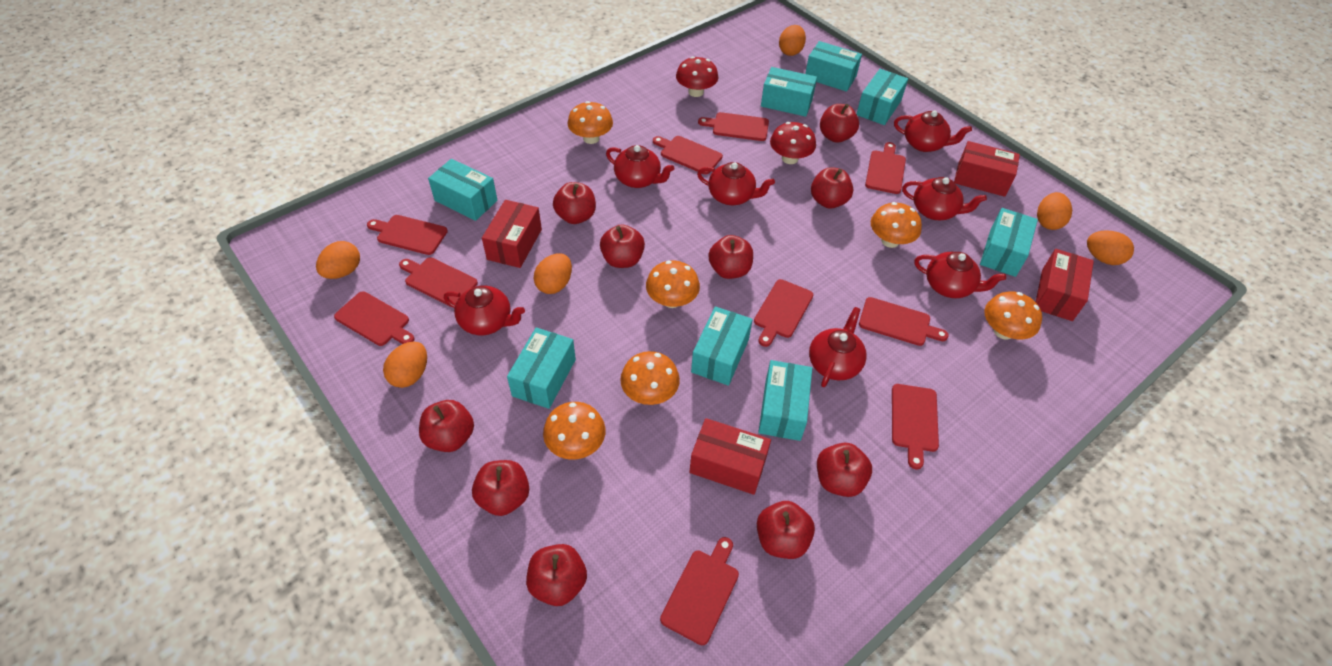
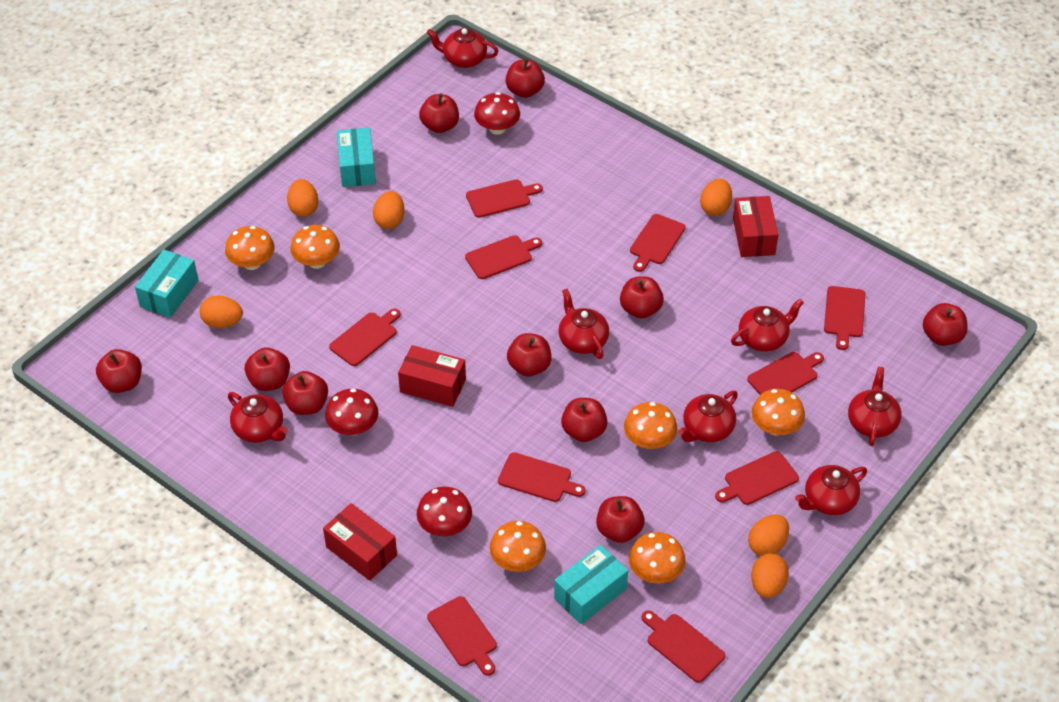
red box: [482,200,542,268] [689,418,771,495] [954,141,1020,197] [1036,249,1094,321] = 4 -> [323,503,397,581] [398,345,466,407] [733,196,779,257] = 3
red mushroom: [676,56,718,97] [770,122,816,164] = 2 -> [325,389,378,435] [417,487,472,536] [474,92,520,135] = 3
turquoise box: [428,159,498,221] [507,327,576,409] [691,306,753,386] [758,360,812,441] [761,67,817,117] [805,41,862,92] [856,69,908,125] [980,208,1038,277] = 8 -> [135,250,198,318] [337,128,376,187] [554,545,628,624] = 3

